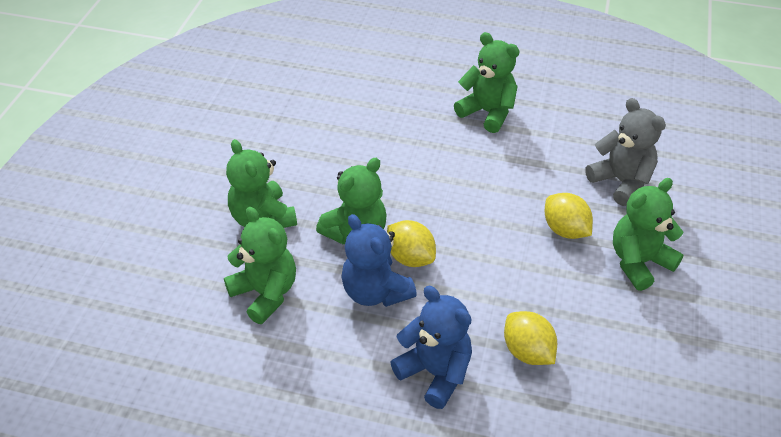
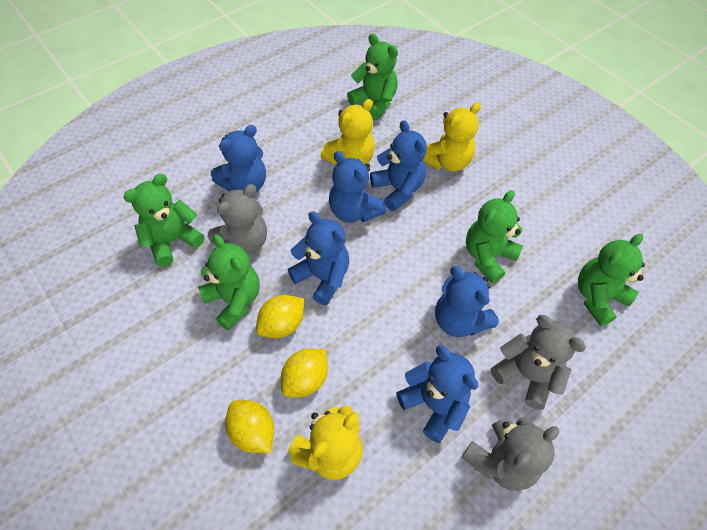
blue teddy bear: [341,214,417,307] [390,286,472,409] = 2 -> [211,125,266,192] [288,211,349,305] [329,151,386,223] [370,120,427,211] [396,345,478,443] [435,266,499,337] = 6
grey teddy bear: [585,98,666,206] = 1 -> [208,184,267,255] [462,417,559,491] [491,315,586,410] = 3
yellow teddy bear: none = 0 -> [288,406,363,480] [320,99,375,165] [423,102,481,172] = 3

